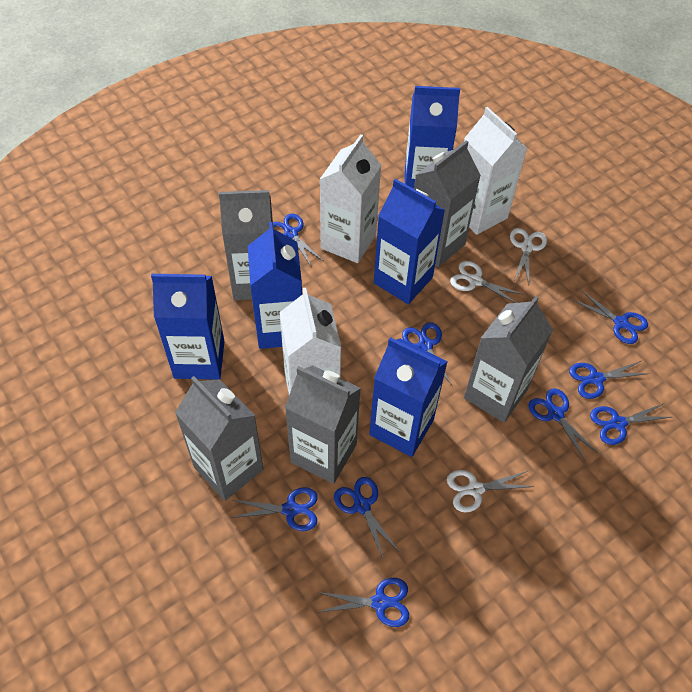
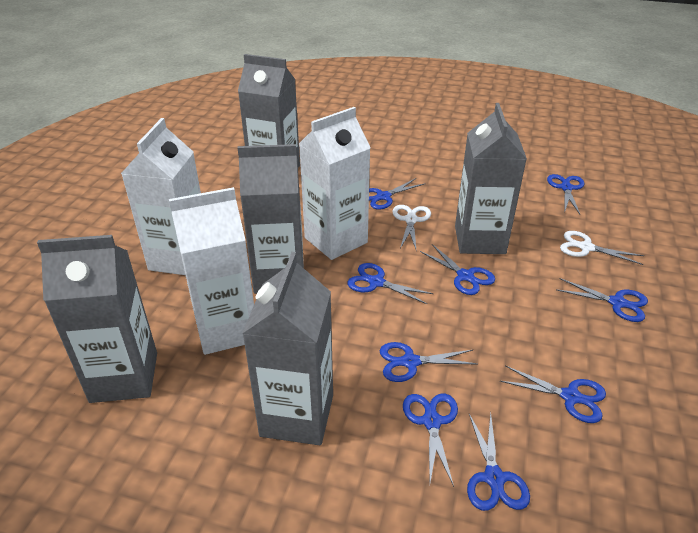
blue carton: [151,274,225,379] [248,222,302,349] [369,337,448,457] [374,179,445,304] [405,86,460,189] = 5 -> none = 0
white scissors: [447,470,534,512] [450,261,525,303] [510,228,547,285] = 3 -> [392,205,431,249] [560,231,644,265] = 2

